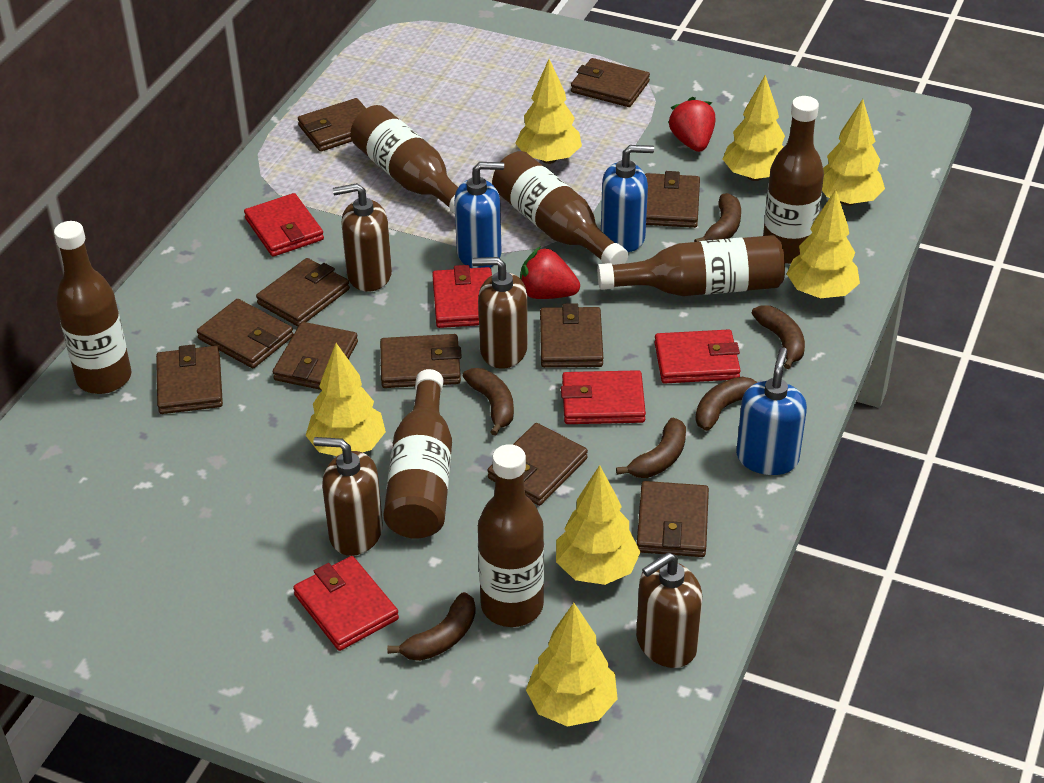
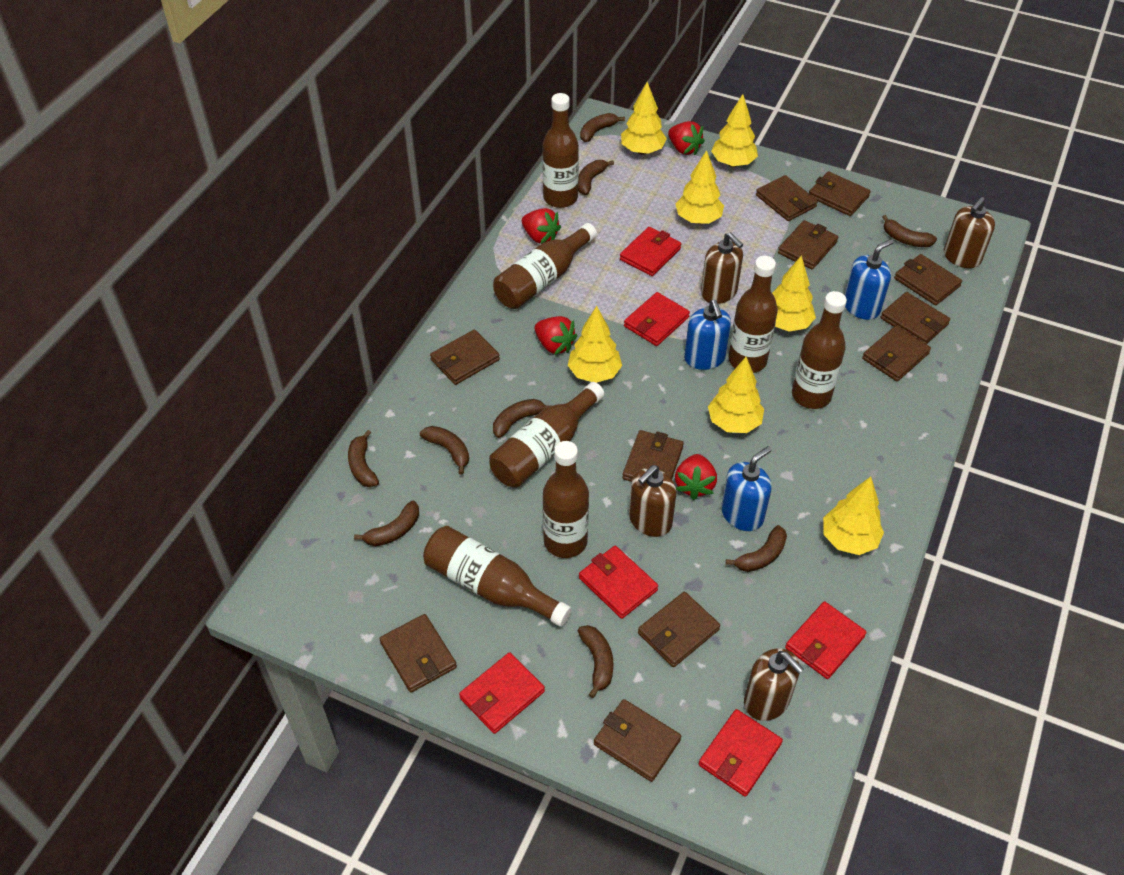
brown banana: [387,592,476,661] [463,368,514,436] [616,418,686,478] [694,193,741,242] [695,377,758,431] [752,305,805,369] = 6 -> [348,430,379,487] [354,501,419,546] [420,426,469,475] [493,399,551,438] [578,160,614,195] [578,625,613,698] [580,113,625,142] [726,525,787,572] [882,215,937,247] = 9
red strawberry: [520,246,580,299] [668,97,715,152] = 2 -> [522,208,561,244] [535,316,577,355] [668,121,705,155] [675,454,717,500] = 4
red wallet: [244,193,324,257] [293,556,399,651] [432,265,492,328] [561,370,646,424] [654,329,741,384] = 5 -> [459,652,545,734] [579,546,658,619] [620,227,681,276] [624,292,690,346] [699,709,783,797] [785,601,867,679] = 6

